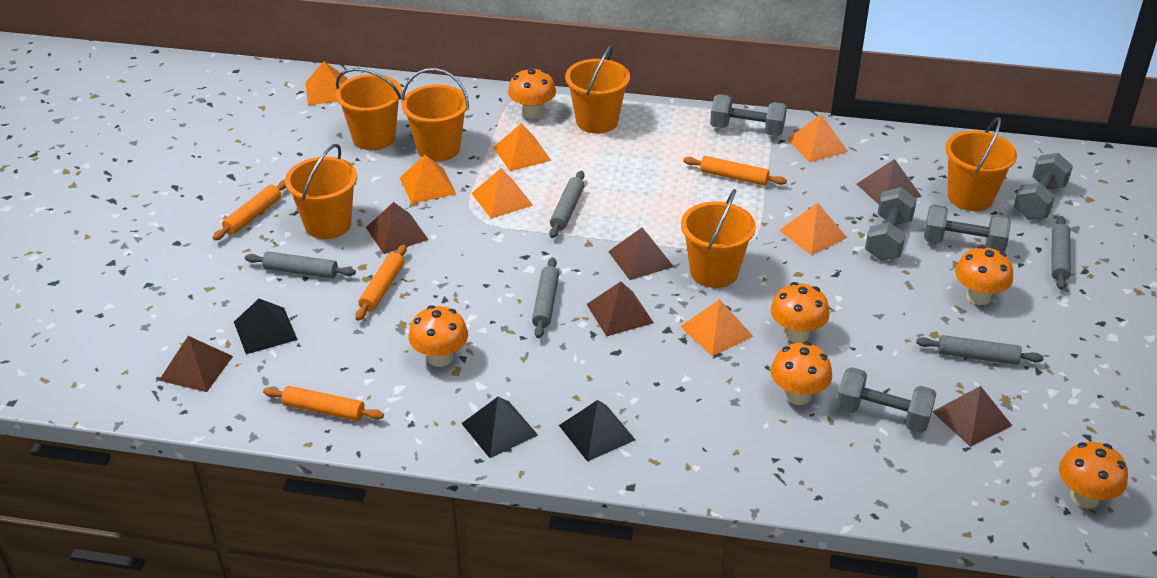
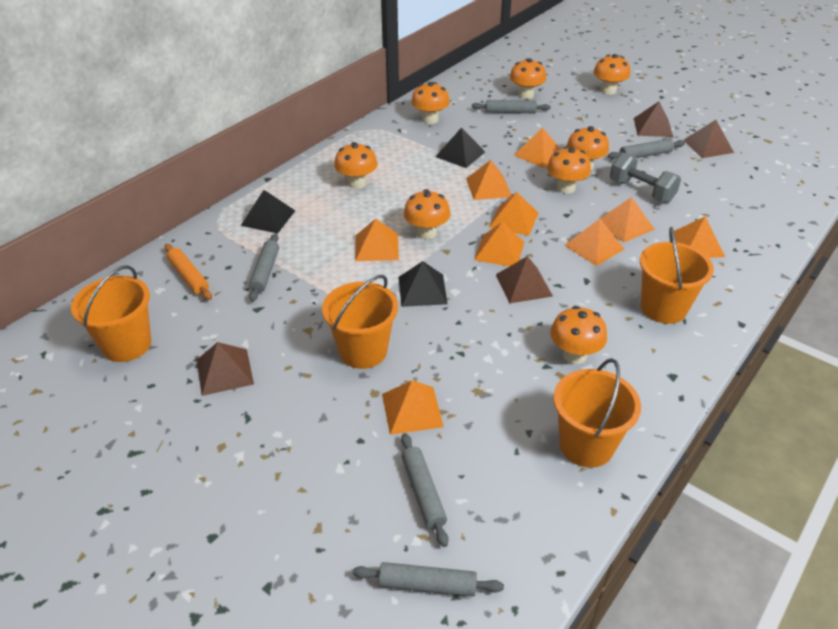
brown pyramid: [159,336,233,392] [366,202,429,254] [587,282,654,336] [608,228,674,280] [857,159,921,204] [932,386,1012,447] = 6 -> [197,342,254,396] [496,256,553,303] [634,102,673,137] [683,120,734,158] = 4
grey dumbbell: [710,94,787,136] [836,367,937,433] [865,187,917,261] [924,204,1011,252] [1014,153,1073,220] = 5 -> [610,153,681,203] = 1
orange bucket: [285,144,357,239] [336,68,402,150] [401,68,469,161] [565,44,630,134] [681,189,756,288] [945,117,1017,211] = 6 -> [71,265,151,362] [322,275,398,369] [554,358,641,468] [640,227,714,324] = 4
orange mushroom: [409,305,468,367] [508,67,556,119] [770,282,830,343] [770,342,832,405] [955,245,1013,305] [1059,442,1128,508] = 6 -> [334,142,378,189] [404,189,451,240] [411,82,450,124] [510,58,546,99] [547,146,591,194] [550,306,607,364] [567,126,609,170] [593,54,630,95] = 8
orange pyramid: [305,61,348,105] [400,155,456,204] [472,168,533,219] [494,123,551,171] [680,299,753,356] [779,202,847,255] [787,114,848,162] = 7 -> [355,219,399,261] [382,381,444,435] [466,160,512,200] [474,222,524,266] [489,192,538,236] [514,127,560,168] [564,219,624,266] [600,197,655,242] [674,216,725,258] = 9
orange rolling pin: [213,180,286,240] [263,386,384,421] [355,245,407,321] [683,156,787,186] = 4 -> [165,244,212,300] = 1

